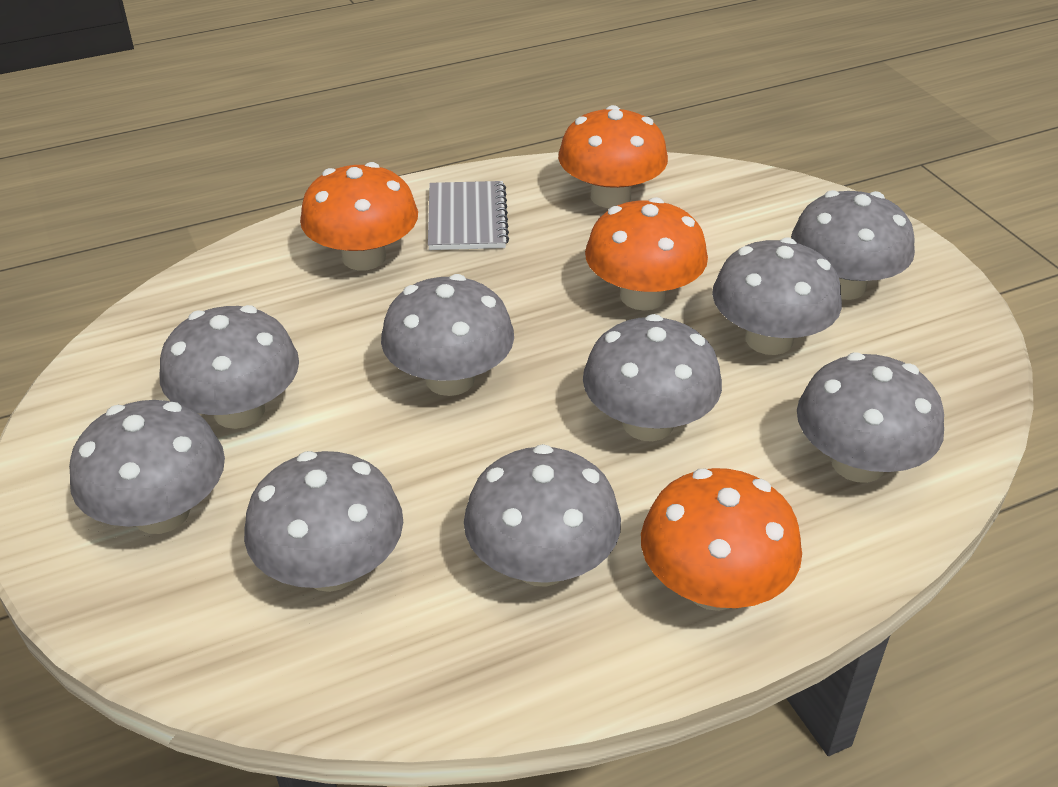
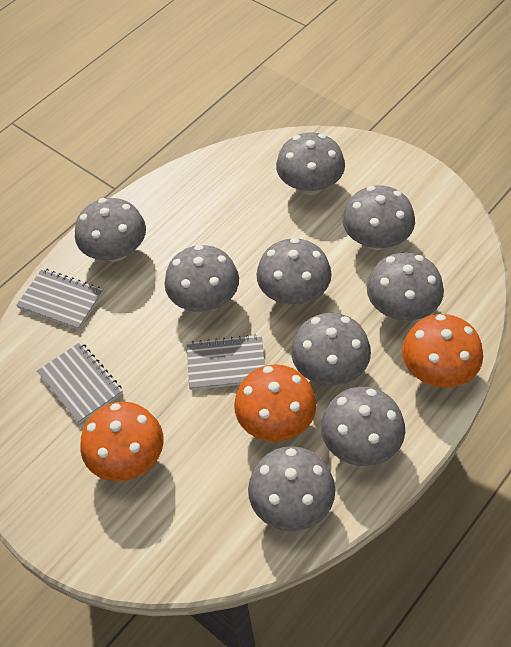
grey notebook: [428,181,509,250] = 1 -> [16,268,103,330] [37,342,123,424] [187,334,265,390] = 3
orange mushroom: [300,162,418,270] [558,105,668,208] [585,197,708,311] [641,468,802,611] = 4 -> [80,402,164,481] [234,364,317,442] [402,314,483,388] = 3

